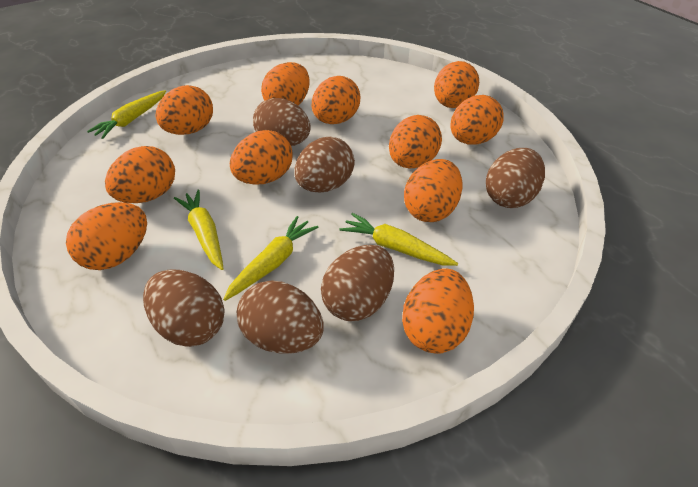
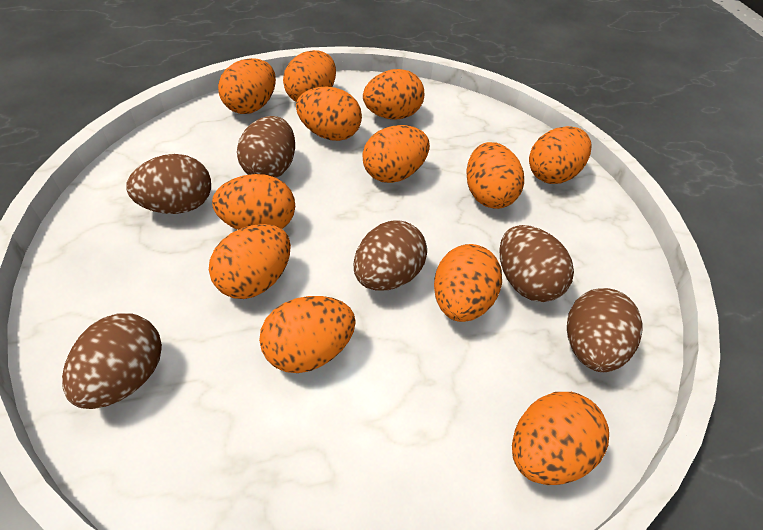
orange egg: [66,202,147,270] [105,146,175,203] [156,85,213,135] [230,130,293,185] [261,62,310,106] [312,76,360,124] [389,115,442,168] [402,268,474,354] [404,159,462,222] [434,61,479,108] [450,95,504,145] = 11 -> [209,224,291,299] [212,174,295,230] [218,58,276,114] [259,296,356,373] [283,50,336,102] [296,87,362,141] [362,125,430,183] [363,69,424,120] [434,244,502,322] [466,142,524,209] [512,392,609,485] [529,126,592,184] = 12
yellow carrot: [87,90,166,139] [174,189,224,270] [223,216,318,301] [340,213,458,266] = 4 -> none = 0

